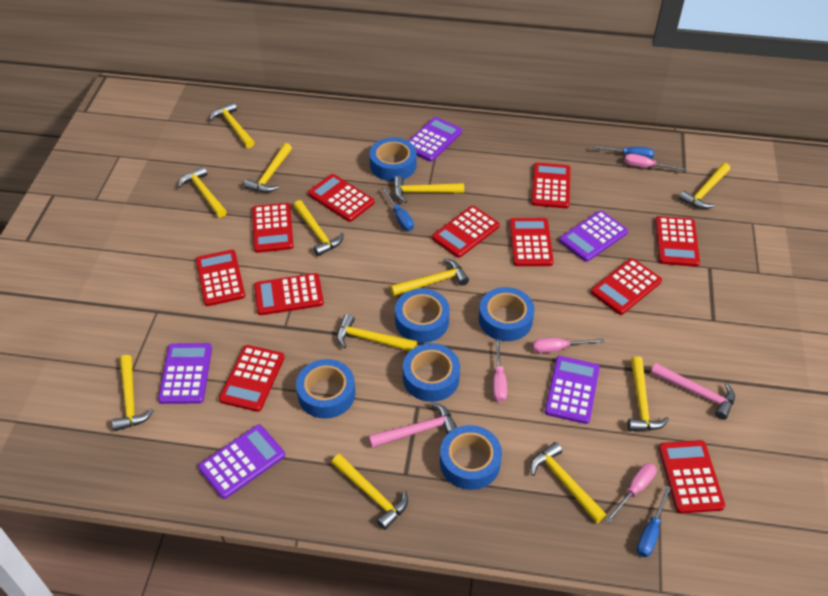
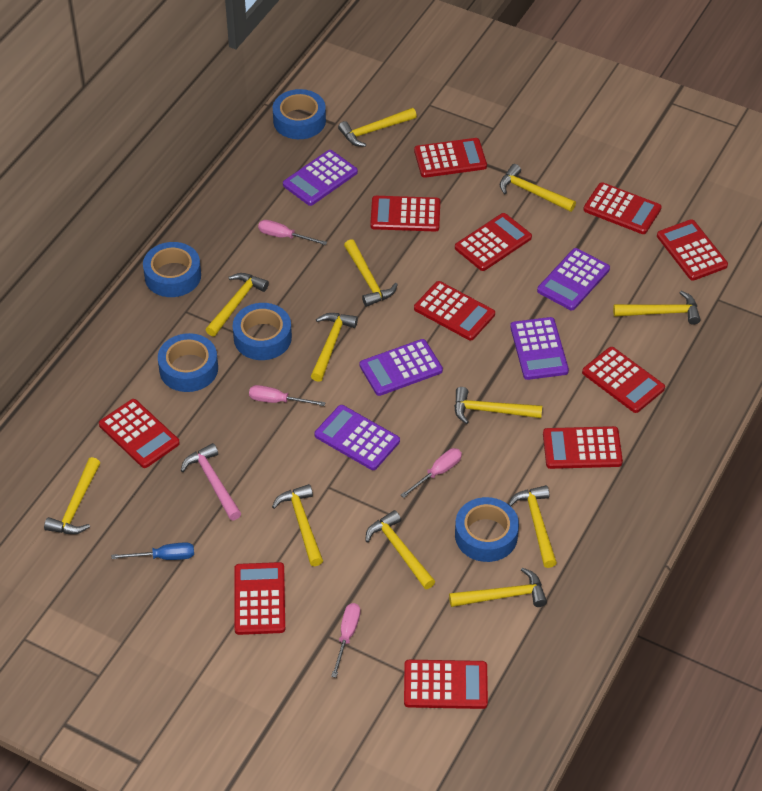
blue screwdriver: [382,188,414,231] [593,146,654,159] [637,486,671,557] = 3 -> [111,542,194,560] = 1
blue tape: [296,359,355,419] [370,137,417,181] [395,289,450,343] [403,343,460,402] [440,425,502,490] [479,287,535,341] = 6 -> [143,242,201,297] [158,333,218,392] [233,303,292,360] [273,89,326,139] [455,497,519,562] = 5
pink hammer: [368,402,457,448] [651,363,735,420] = 2 -> [181,443,241,520] = 1

